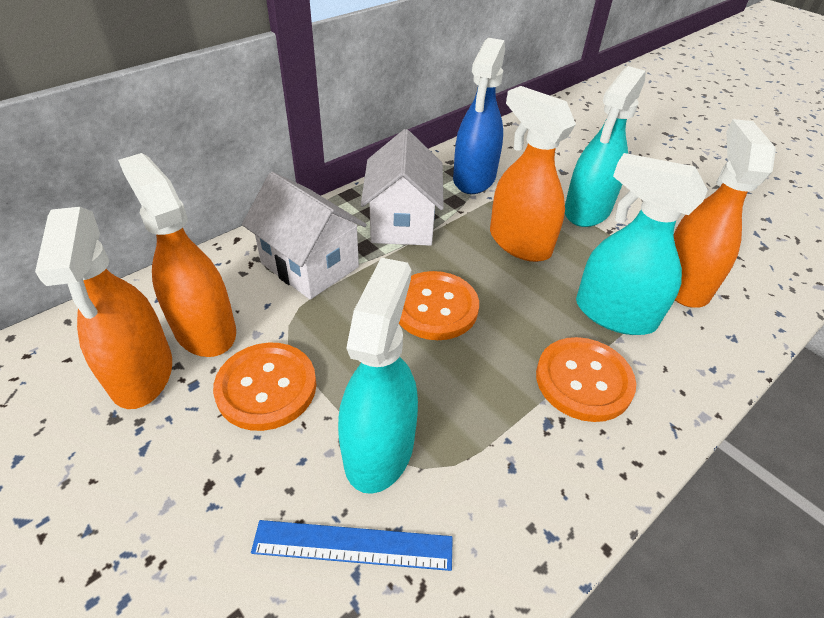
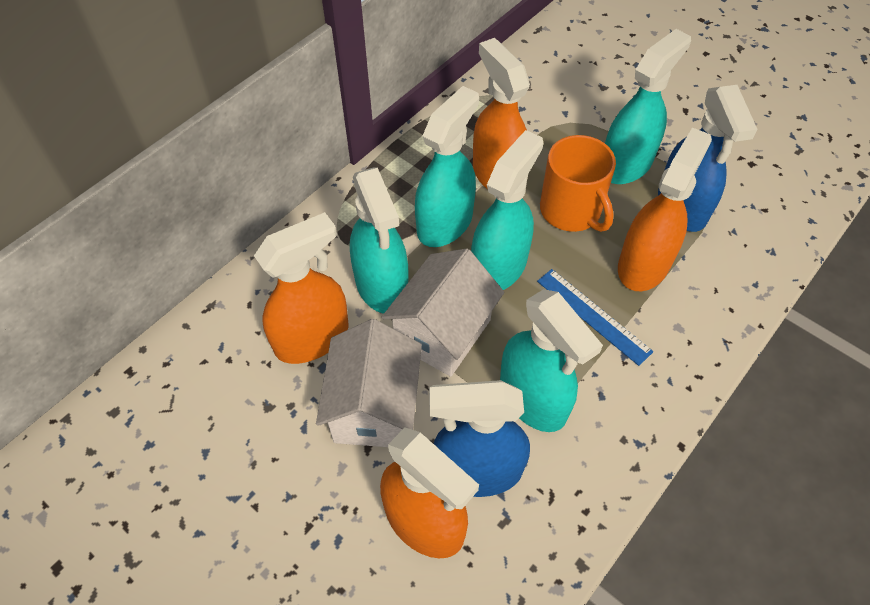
blue spray bottle: [453,38,505,194] = 1 -> [429,380,530,497] [658,85,758,232] = 2
orange button: [213,343,317,431] [399,271,479,340] [536,337,636,422] = 3 -> none = 0
orange mug: none = 0 -> [540,135,616,232] = 1
turquoise spray bottle: [338,258,418,494] [565,66,646,227] [576,153,708,335] = 3 -> [350,167,409,314] [415,86,479,247] [471,130,543,290] [500,289,603,432] [605,29,691,184] = 5

